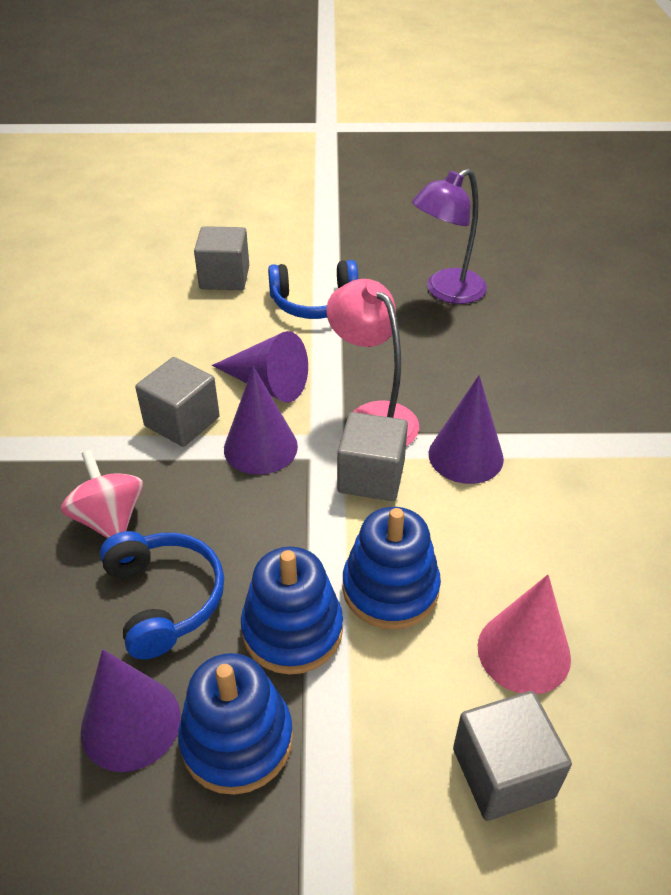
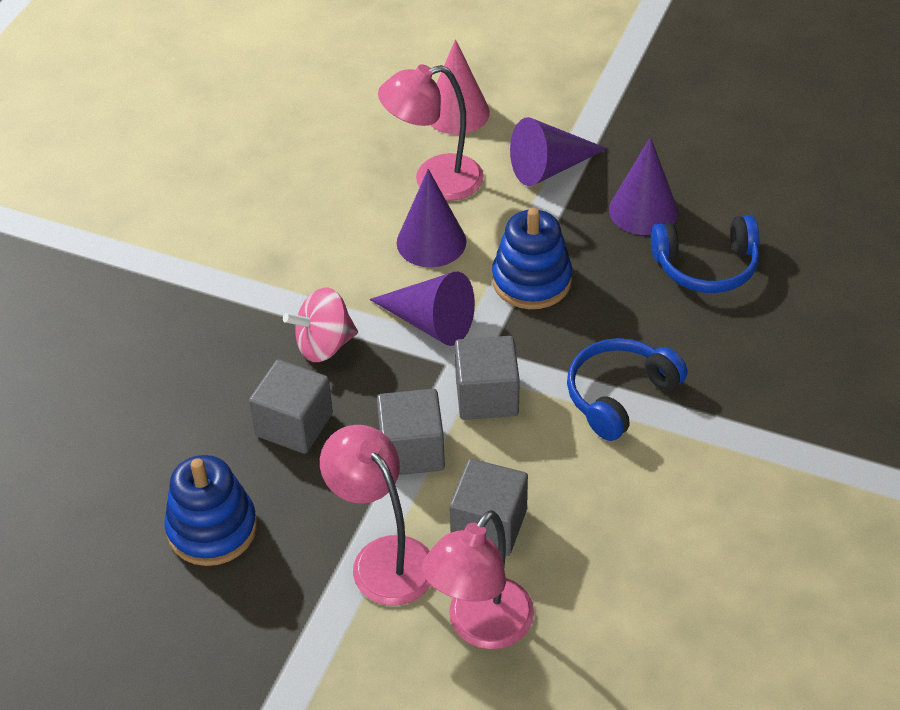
blue stacking toy: [178,653,293,795] [241,547,343,675] [342,507,441,629] = 3 -> [164,455,257,566] [492,208,572,309] = 2
pink lamp: [326,279,419,446] = 1 -> [320,425,431,605] [378,64,484,201] [422,510,534,649] = 3
purple lamp: [412,168,487,304] = 1 -> none = 0

